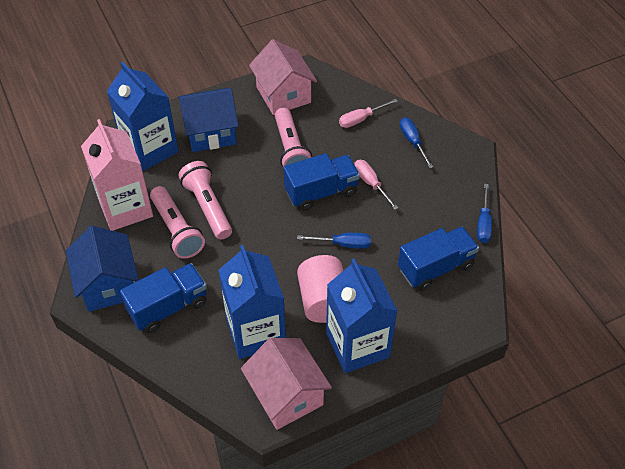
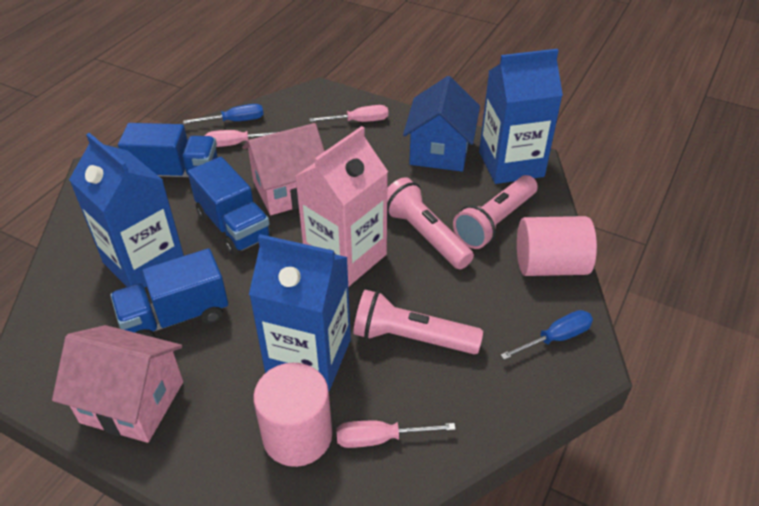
blue house: [66,226,139,312] [178,88,239,152] = 2 -> [403,76,480,172] = 1
blue screwdriver: [297,233,371,249] [400,118,433,168] [477,184,492,243] = 3 -> [183,104,264,124] [500,310,593,360] = 2
pink cylinder: [297,255,343,323] = 1 -> [253,363,332,467] [517,216,597,276] = 2
pink screwdriver: [339,99,398,128] [354,160,398,210] = 2 -> [205,130,277,147] [309,105,388,122] [336,421,456,448] = 3

